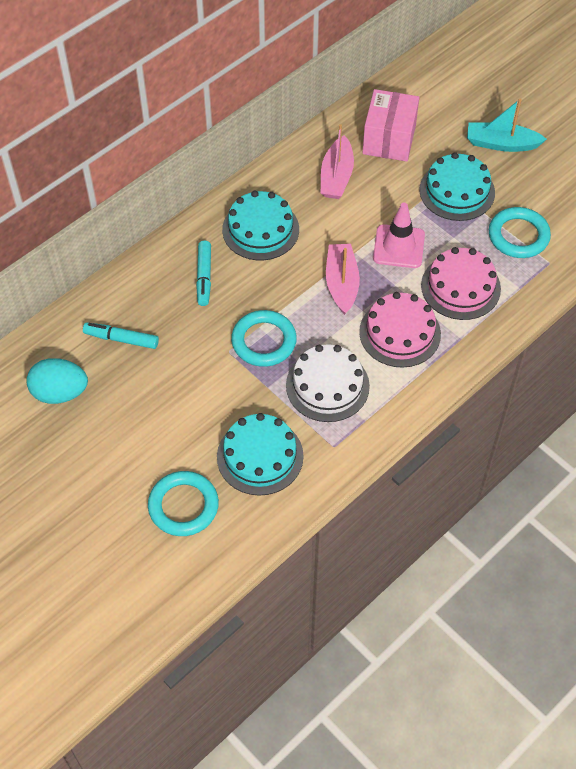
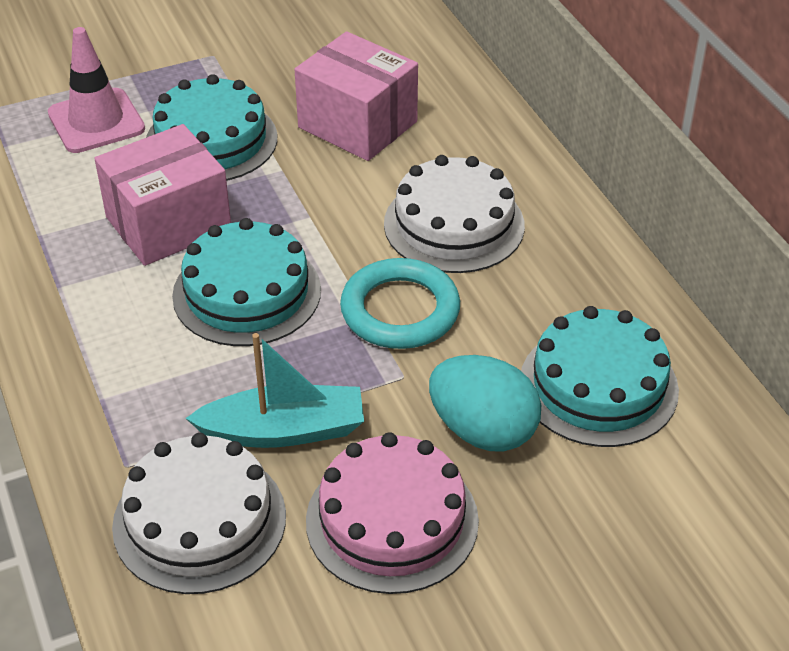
pink boat: [321,124,354,199] [326,244,360,315] = 2 -> none = 0
pink box: [363,89,419,162] = 1 -> [94,124,231,266] [295,31,418,161] = 2
pink cake: [359,292,441,368] [421,247,501,320] = 2 -> [306,432,479,594] = 1
turquoise marker: [83,322,159,349] [196,241,211,306] = 2 -> none = 0
turquoise ring: [148,471,219,536] [231,310,297,367] [489,207,551,258] = 3 -> [340,258,460,349] = 1
white cake: [286,344,370,422] = 1 -> [112,433,286,594] [384,155,525,273] = 2

